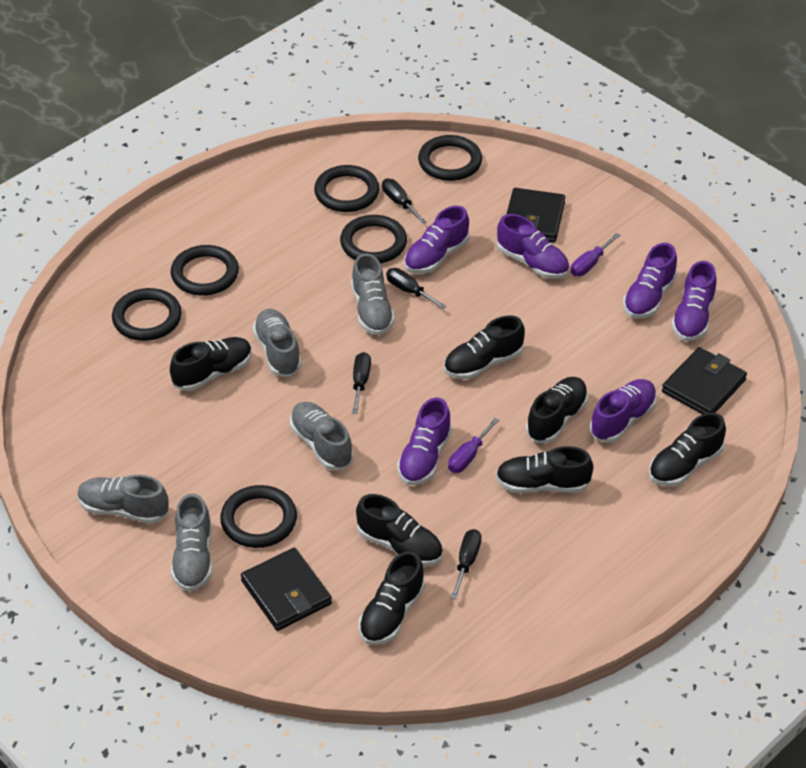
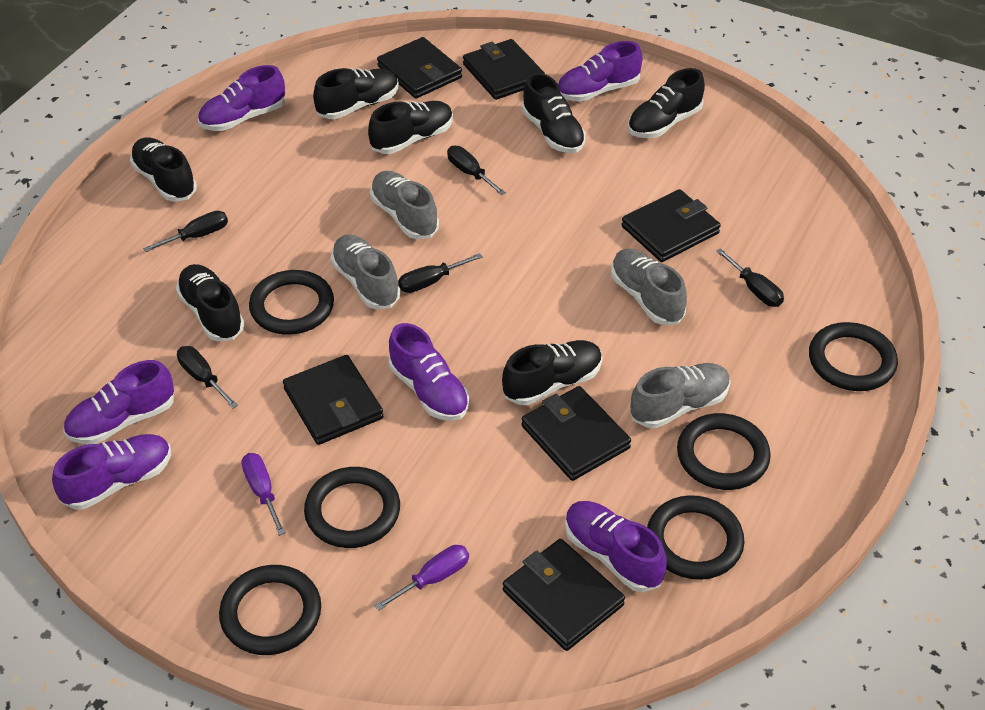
black screwdriver: [352,352,371,414] [382,179,427,224] [386,268,447,309] [451,529,481,599] = 4 -> [143,211,228,252] [177,346,238,409] [398,253,483,293] [447,146,506,195] [716,248,784,307] = 5
black wallet: [241,548,332,631] [507,188,565,243] [662,347,747,414] = 3 -> [283,355,383,445] [377,37,462,98] [463,39,545,100] [503,539,625,651] [521,386,631,481] [621,189,721,262] = 6
grey shoe: [77,475,169,524] [171,493,212,592] [253,309,302,377] [290,402,353,470] [351,253,395,335] = 5 -> [331,235,400,309] [370,171,439,239] [611,248,687,325] [630,363,731,428] = 4

